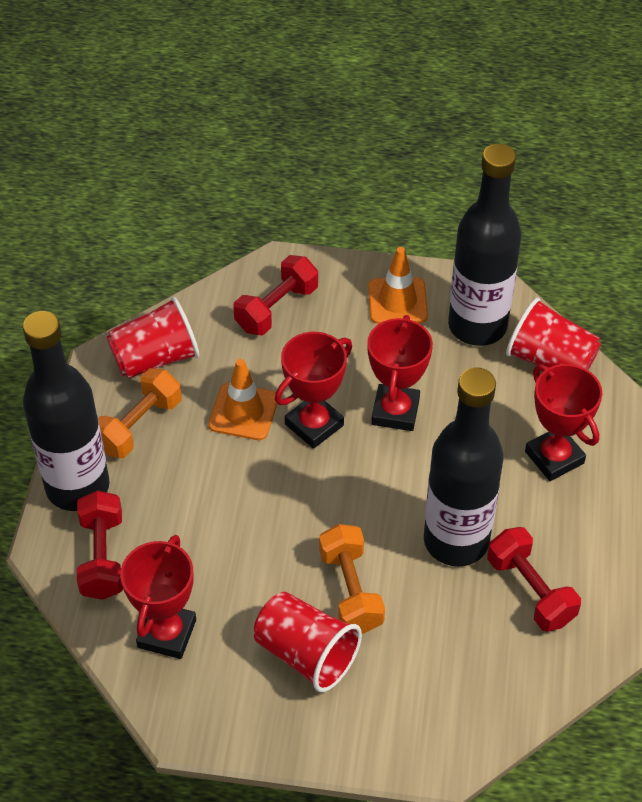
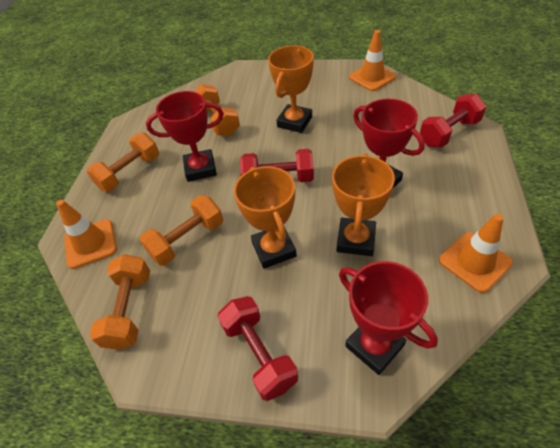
black bottle: [23,311,110,511] [424,367,503,566] [448,144,521,346] = 3 -> none = 0
orange dumbbell: [98,368,182,458] [319,524,385,634] = 2 -> [86,132,159,192] [89,254,150,350] [140,195,223,266] [194,84,240,136] = 4
orange traffic cone: [208,359,277,440] [368,247,428,324] = 2 -> [56,200,117,269] [349,30,396,91] [439,214,513,293] = 3
orange trophy: none = 0 -> [234,166,297,269] [268,45,314,133] [332,154,395,256] = 3
red cup: [107,297,199,379] [254,592,362,693] [506,297,601,370] = 3 -> none = 0
red trophy: [120,535,196,659] [275,332,352,449] [367,315,433,431] [525,364,602,481] = 4 -> [146,91,224,182] [339,261,438,375] [353,99,425,188] = 3

